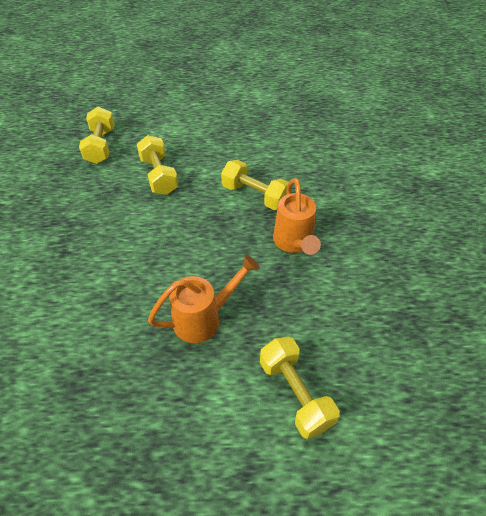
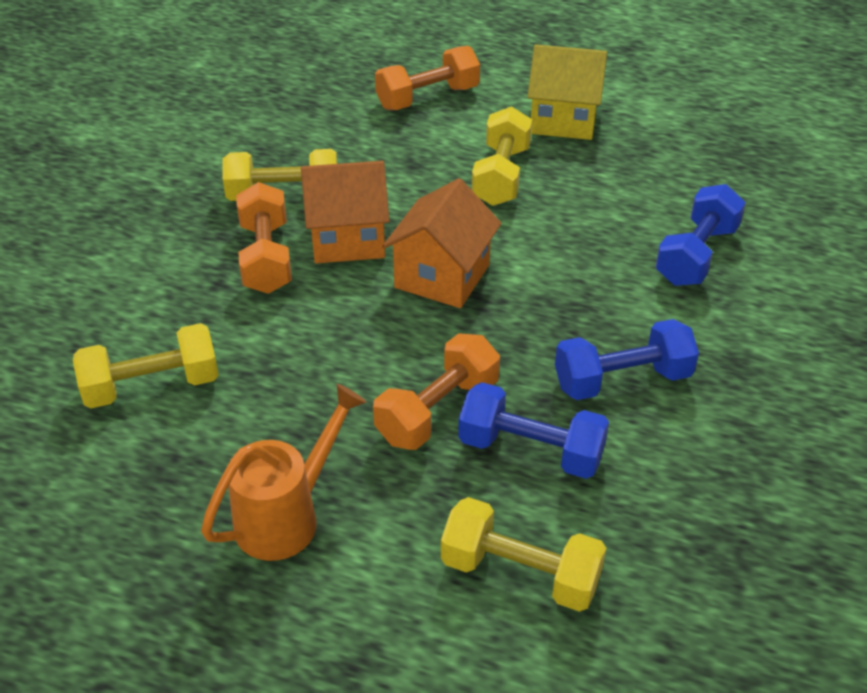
blue dumbbell: none = 0 -> [458,382,609,479] [555,319,699,400] [655,184,746,286] = 3
orange dumbbell: none = 0 -> [236,182,292,294] [373,333,500,450] [375,46,480,110] = 3
orange house: none = 0 -> [301,161,389,263] [382,178,501,308] = 2
orange watering can: [148,254,260,343] [273,178,321,255] = 2 -> [201,384,366,561] = 1
yellow house: none = 0 -> [527,44,607,140] = 1

